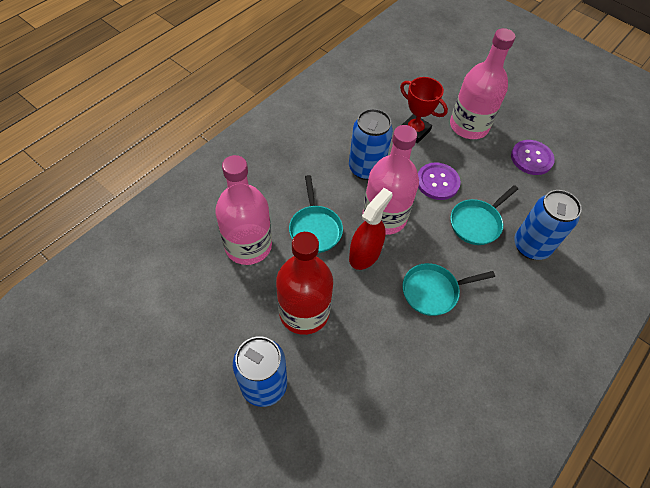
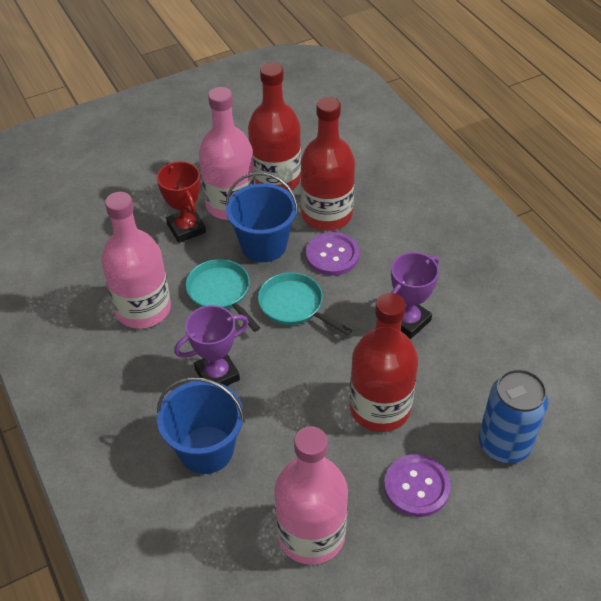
blue bucket: none = 0 -> [157,377,245,474] [225,172,298,262] = 2
blue can: [233,336,287,407] [349,109,393,180] [514,190,582,260] = 3 -> [479,369,548,463] = 1
purple trophy: none = 0 -> [174,305,249,386] [391,252,439,339] = 2
red bottle: [276,232,333,335] = 1 -> [248,62,301,191] [301,97,355,231] [350,293,418,432] = 3
red spray bottle: [349,188,392,270] = 1 -> none = 0
turquoise pan: [289,175,343,253] [402,263,495,316] [451,185,518,245] = 3 -> [186,259,260,332] [258,272,353,336] = 2

